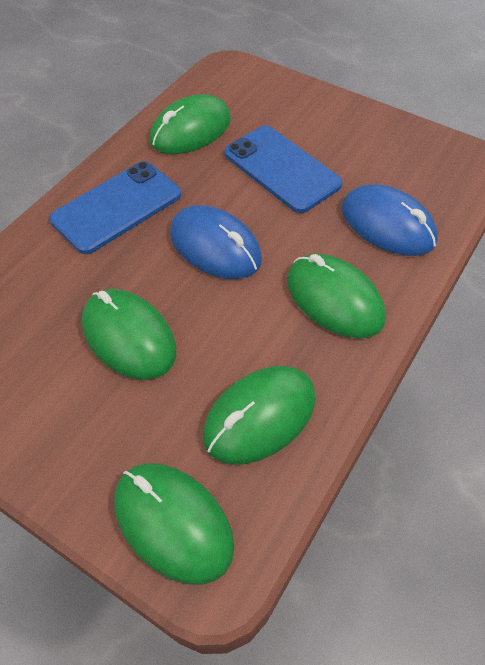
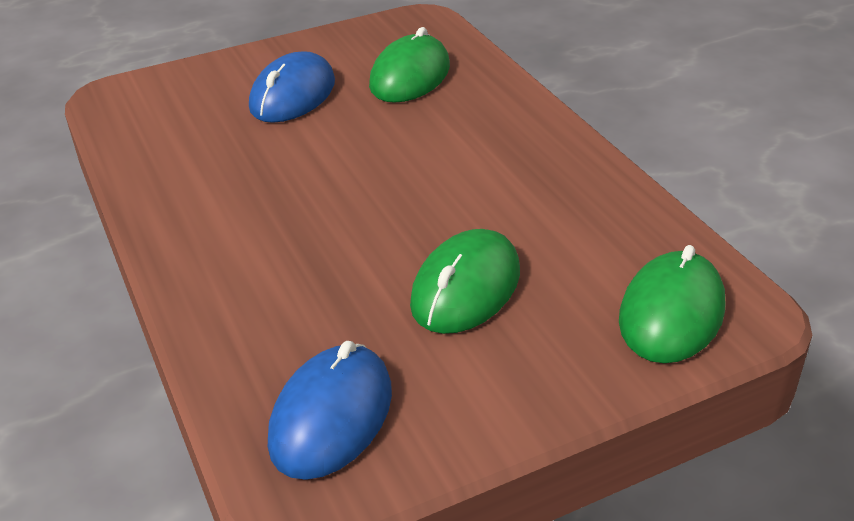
blue phone: [49,161,181,254] [224,126,343,213] = 2 -> none = 0
green mouse: [82,289,176,380] [114,463,234,585] [150,94,231,154] [203,366,316,464] [287,254,386,338] = 5 -> [369,27,450,103] [410,229,520,334] [619,245,725,363] = 3

